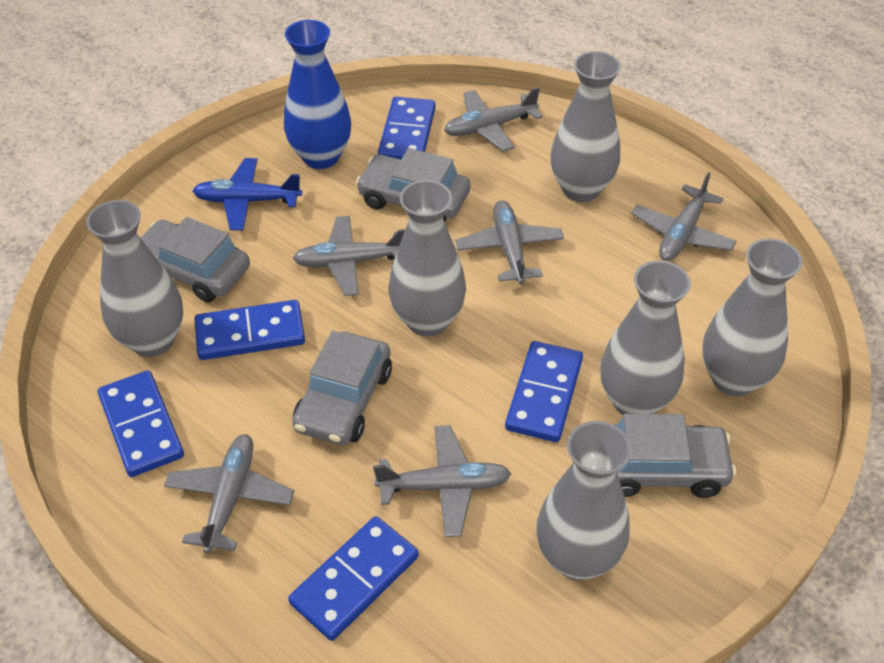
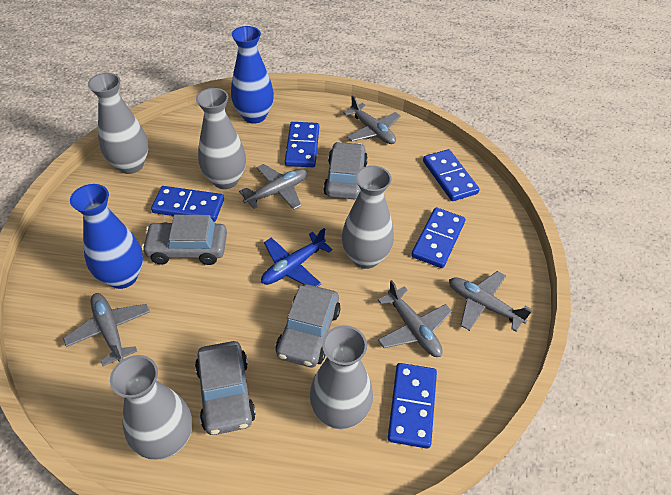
blue vase: [284,20,351,169] = 1 -> [70,184,143,289] [231,26,274,124] = 2
grey plane: [164,434,294,554] [292,216,405,296] [373,425,511,537] [444,87,543,151] [456,200,564,284] [631,172,737,261] = 6 -> [63,293,150,366] [239,164,307,210] [343,95,400,144] [378,280,452,357] [449,271,532,332] = 5
grey vase: [86,200,183,357] [389,180,466,337] [537,421,631,580] [551,51,621,202] [600,261,691,415] [702,238,803,397] = 6 -> [88,73,148,174] [110,355,192,460] [196,88,246,189] [310,325,373,429] [342,165,394,269] = 5

